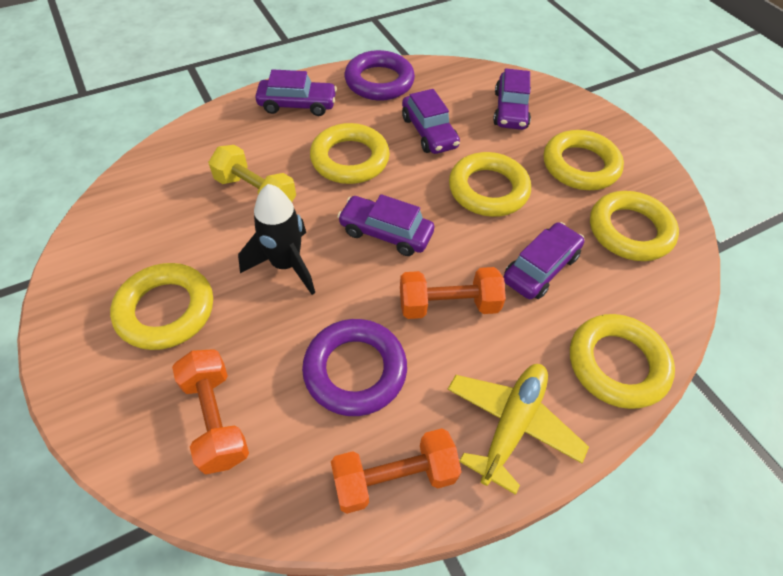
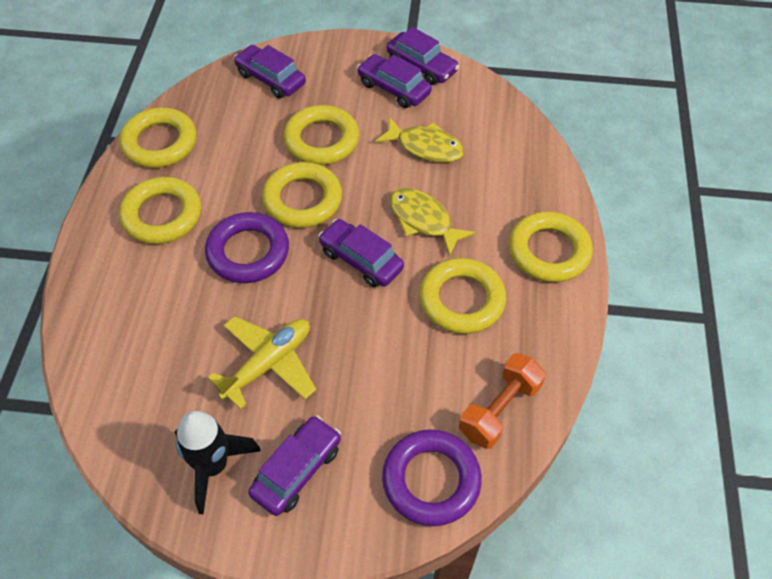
orange dumbbell: [172,349,249,475] [331,428,461,514] [400,267,506,319] = 3 -> [459,353,546,449] = 1
yellow dumbbell: [208,145,296,202] = 1 -> none = 0
yellow fish: none = 0 -> [375,117,464,163] [390,188,476,256] = 2

